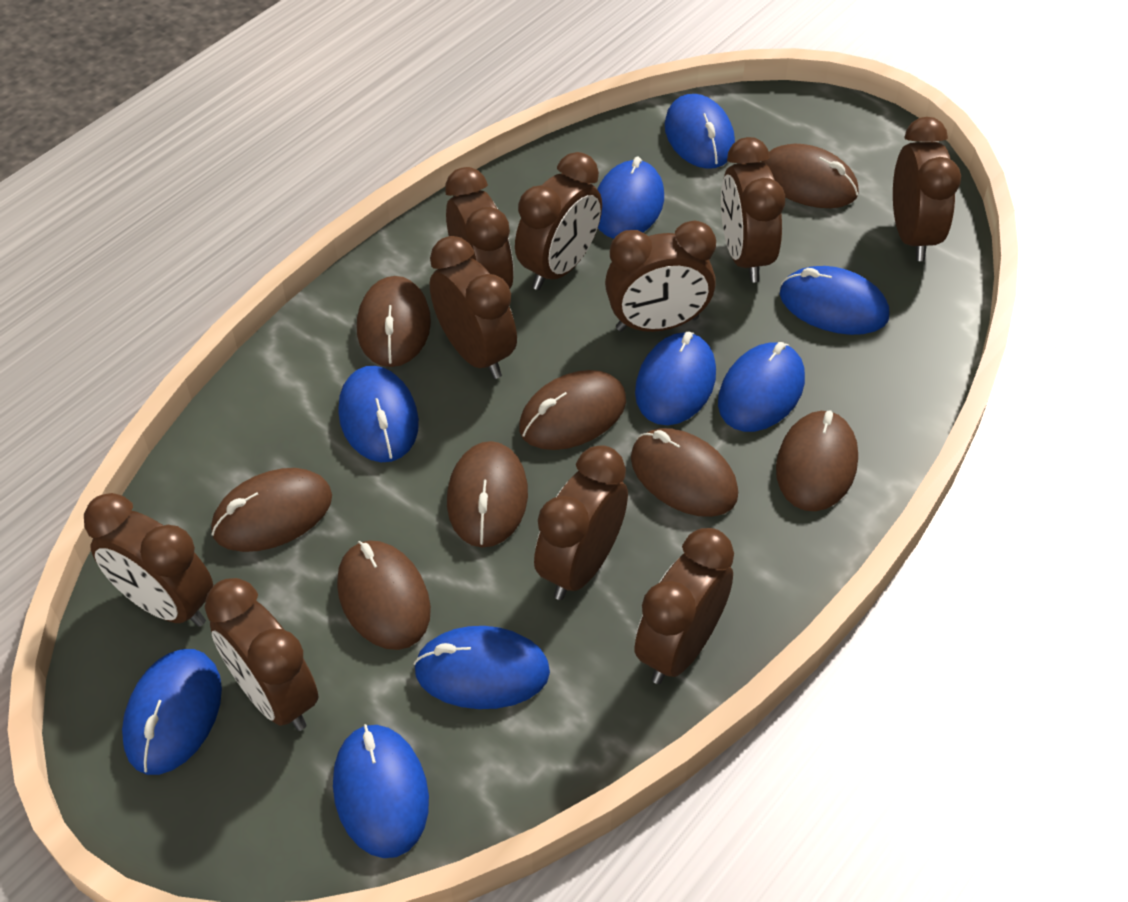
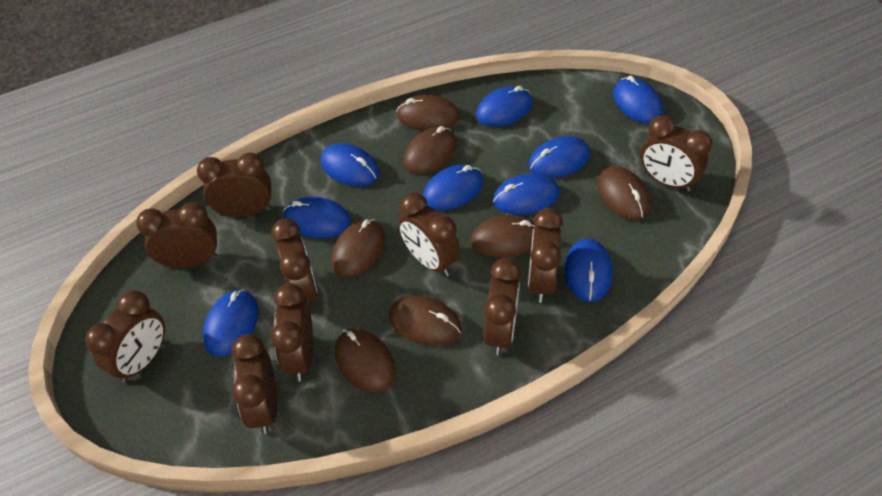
brown mouse: [211,468,332,552] [337,540,431,650] [357,276,431,367] [447,441,528,548] [519,370,626,450] [631,428,738,517] [761,144,859,208] [776,410,858,511] = 8 -> [332,219,385,277] [335,328,396,393] [388,295,462,346] [396,95,460,130] [403,126,457,174] [471,215,536,257] [597,166,650,220] = 7

